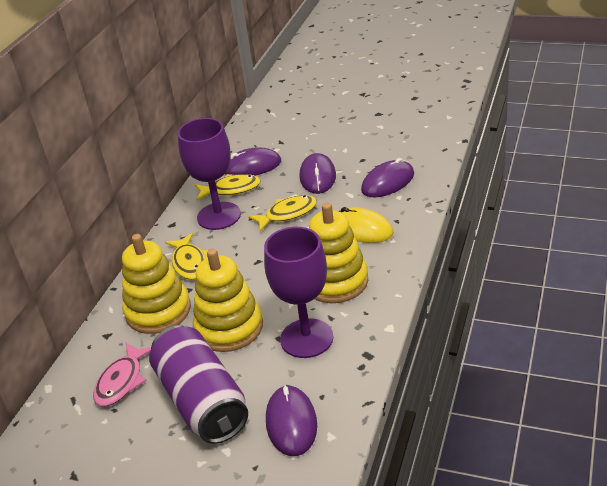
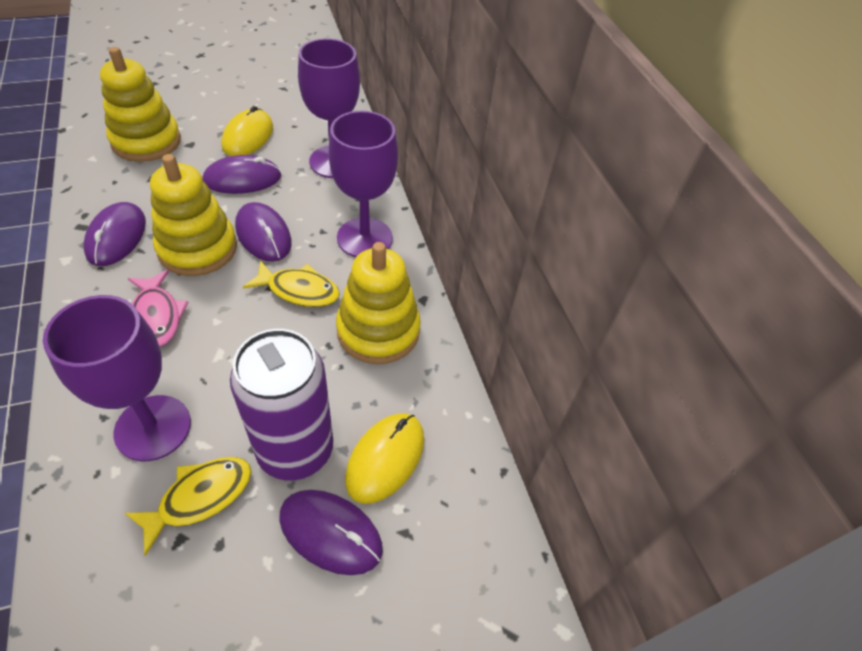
purple goblet: [177,118,241,230] [264,227,333,358] = 2 -> [43,295,191,461] [298,38,360,178] [328,111,398,257] = 3
yellow fish: [165,233,208,280] [195,174,261,201] [248,195,317,231] = 3 -> [124,457,251,556] [243,260,340,307] = 2
yellow mouse: [339,207,394,243] = 1 -> [221,106,273,156] [345,413,424,504] = 2

